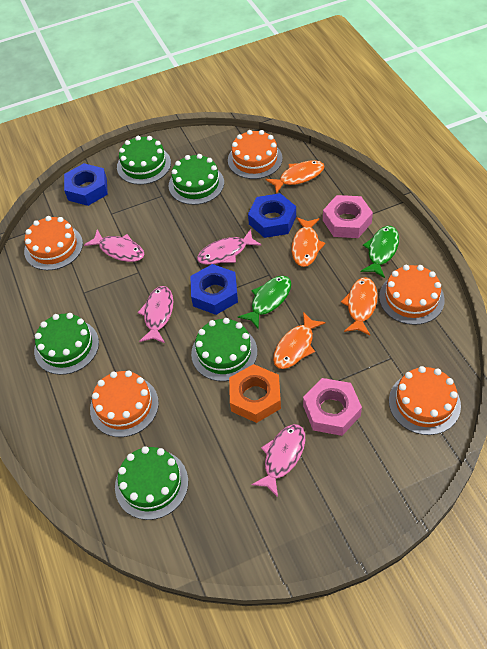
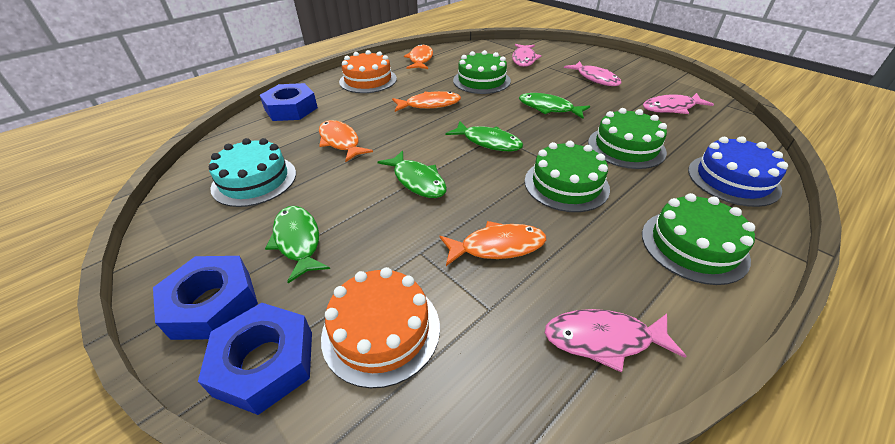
blue cake: none = 0 -> [688,136,788,207] = 1
green cake: [34,313,99,375] [115,446,188,520] [117,136,171,185] [169,154,224,205] [191,318,257,381] = 5 -> [453,50,511,94] [525,141,610,212] [588,108,667,169] [642,193,755,285] = 4
green fish: [238,276,291,328] [361,226,399,278] = 2 -> [265,206,330,283] [377,150,447,198] [445,121,523,151] [519,93,590,119] = 4
orange cake: [24,216,83,270] [90,370,159,437] [228,130,283,179] [379,265,445,325] [389,366,461,435] = 5 -> [321,267,440,388] [339,50,397,93] = 2
orange nut: [229,364,281,423] = 1 -> none = 0
pink nut: [303,378,362,436] [323,195,373,238] = 2 -> none = 0
turquoise cake: none = 0 -> [209,138,296,207] = 1

